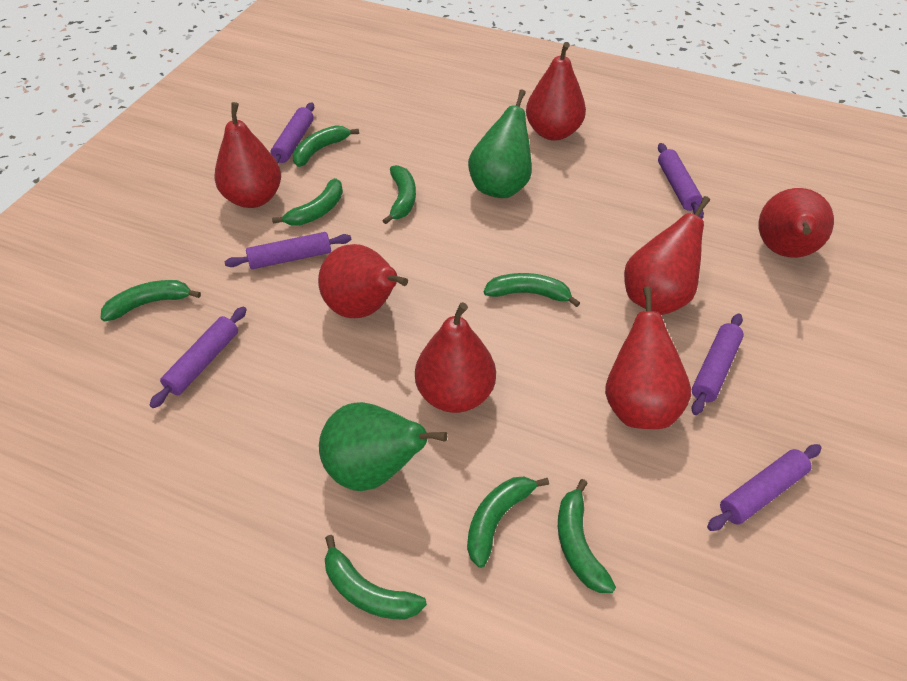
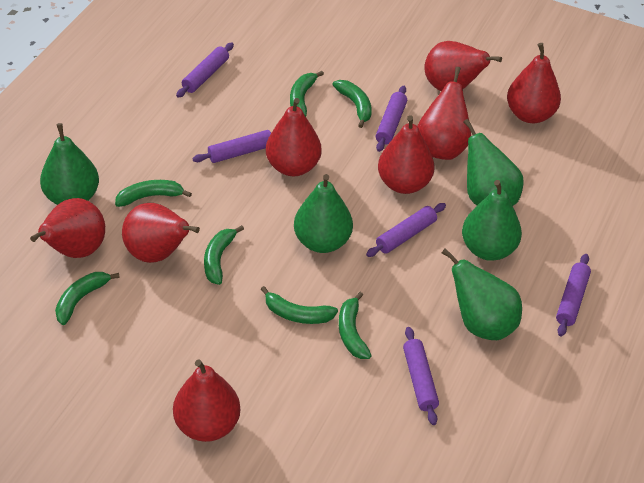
green banana: [101,280,201,321] [272,178,343,226] [293,125,359,167] [325,535,427,620] [382,165,416,224] [467,477,549,568] [484,273,580,307] [558,479,616,593] = 8 -> [55,272,120,325] [115,180,192,207] [204,225,244,285] [261,286,338,324] [290,71,324,117] [332,80,372,128] [339,292,372,359] = 7
green pear: [319,402,447,491] [468,89,532,198] = 2 -> [40,123,99,205] [294,174,353,253] [442,248,522,340] [462,180,522,261] [464,119,524,206] = 5
red pear: [214,102,281,208] [318,244,408,318] [415,302,496,413] [526,42,586,141] [605,286,691,429] [624,196,710,315] [759,188,834,258] = 7 -> [30,198,105,258] [122,203,200,263] [173,359,240,442] [266,98,322,176] [378,115,435,194] [417,67,471,160] [424,41,502,91] [507,43,561,123] = 8

